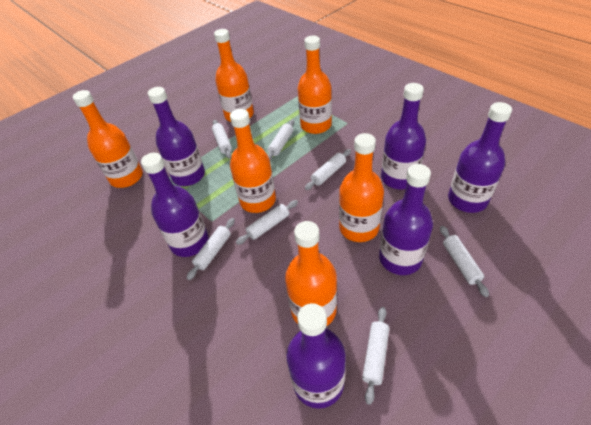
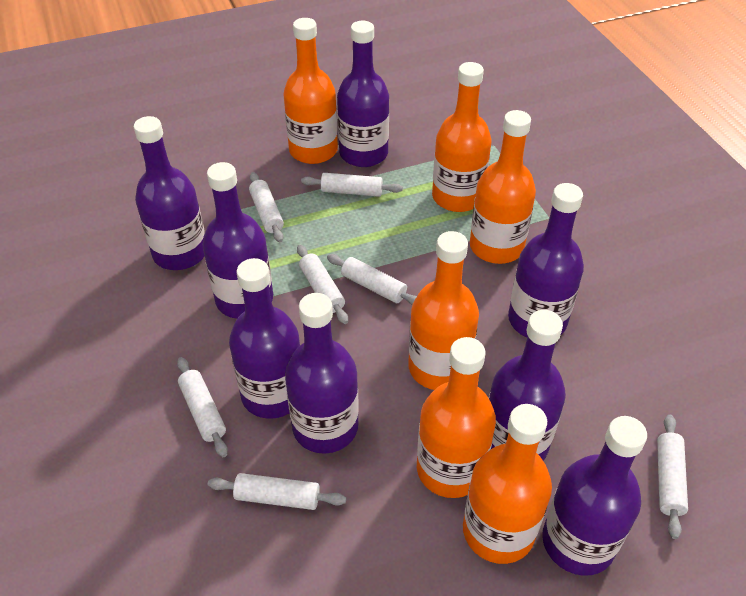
purple bottle: [141,153,209,257] [148,87,205,186] [286,303,346,409] [379,164,433,275] [381,83,426,189] [448,102,512,213] = 6 -> [134,116,205,270] [203,162,273,319] [229,258,300,419] [285,293,359,454] [337,21,389,167] [489,310,566,460] [508,183,584,337] [542,416,647,576] = 8

